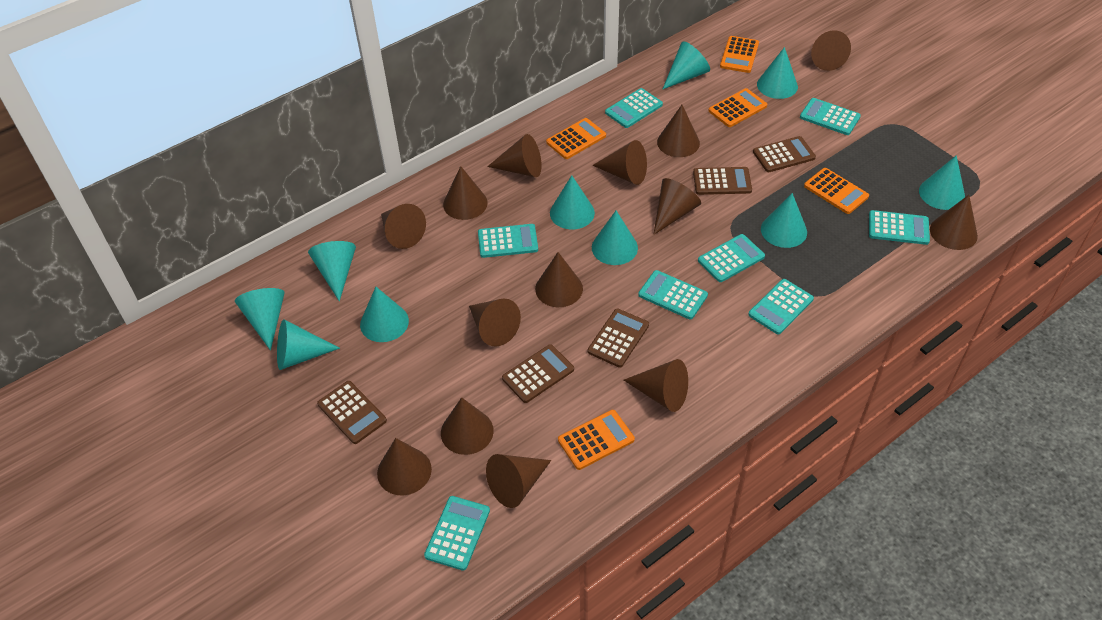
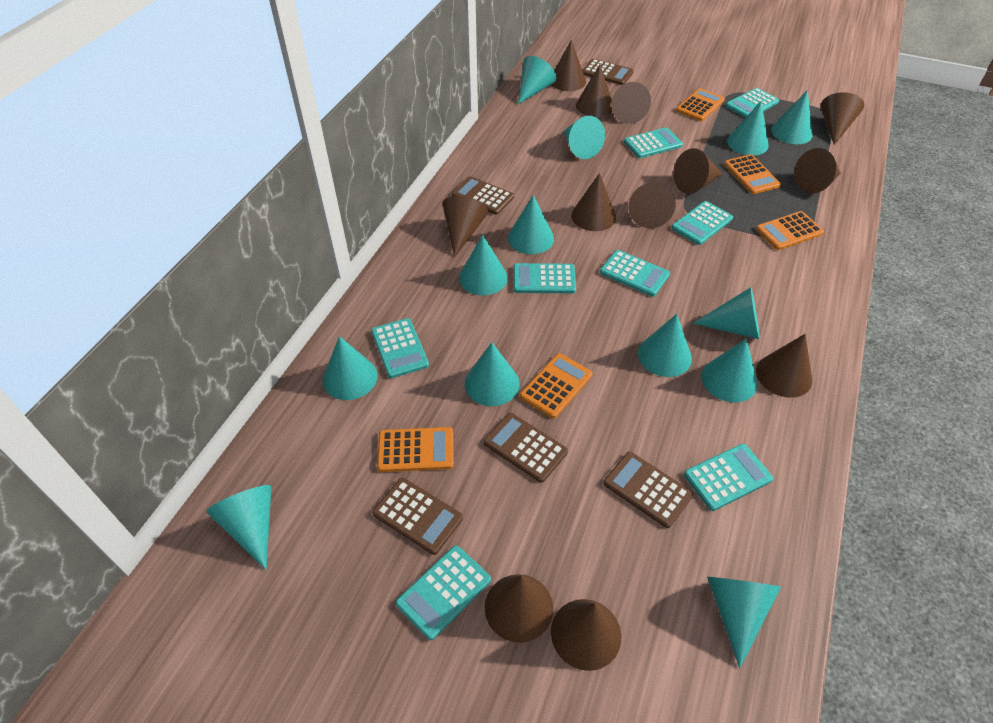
brown cone: [377,438,432,496] [381,204,426,249] [441,397,494,455] [443,166,488,220] [469,299,521,347] [486,454,551,508] [487,134,542,177] [535,252,583,307] [592,140,647,185] [624,359,688,412] [653,178,701,235] [657,105,700,157] [811,30,851,71] [930,195,978,250] = 14 -> [442,196,488,257] [485,574,553,643] [551,40,586,91] [551,599,621,671] [571,173,616,231] [576,65,613,117] [611,82,651,124] [628,183,676,228] [673,148,722,194] [756,334,812,398] [794,148,841,194] [821,92,864,145] = 12
turquoise cone: [235,288,285,351] [277,319,340,370] [308,241,356,301] [360,287,409,342] [550,175,595,229] [592,211,638,265] [663,41,710,89] [757,47,798,99] [761,193,807,248] [919,155,965,210] = 10 -> [206,485,272,570] [322,336,378,400] [459,235,508,295] [465,342,520,406] [508,195,554,254] [518,56,556,104] [563,116,605,159] [638,314,692,377] [693,287,760,339] [701,338,757,402] [707,577,781,668] [727,101,769,155] [771,90,812,144] = 13

